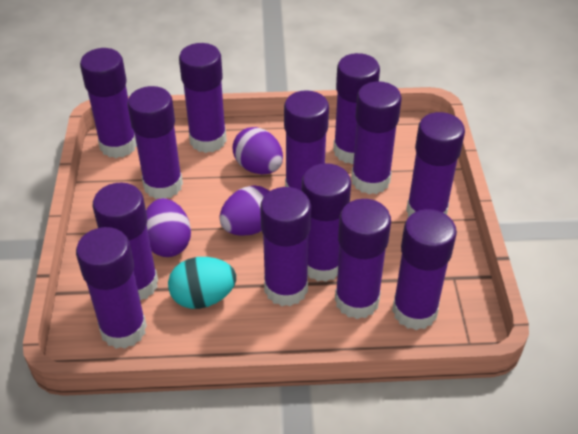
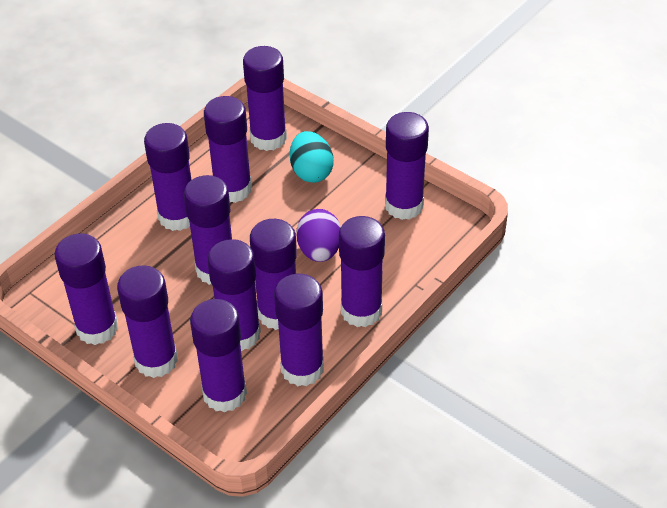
purple egg: [146,198,191,257] [219,185,270,236] [232,127,283,174] = 3 -> [296,209,341,262] = 1
purple glue stick: [76,227,147,349] [80,48,137,158] [92,182,158,301] [127,86,183,199] [179,43,227,153] [260,187,311,306] [284,90,329,191] [302,163,351,282] [333,53,380,164] [335,199,391,319] [351,81,402,194] [392,209,457,330] [406,112,465,217] = 13 -> [54,234,118,345] [117,265,178,378] [144,123,191,231] [184,175,232,285] [190,299,247,413] [204,96,252,203] [207,239,261,351] [243,46,287,151] [250,219,297,330] [274,274,324,386] [339,216,385,327] [385,112,429,220] = 12

